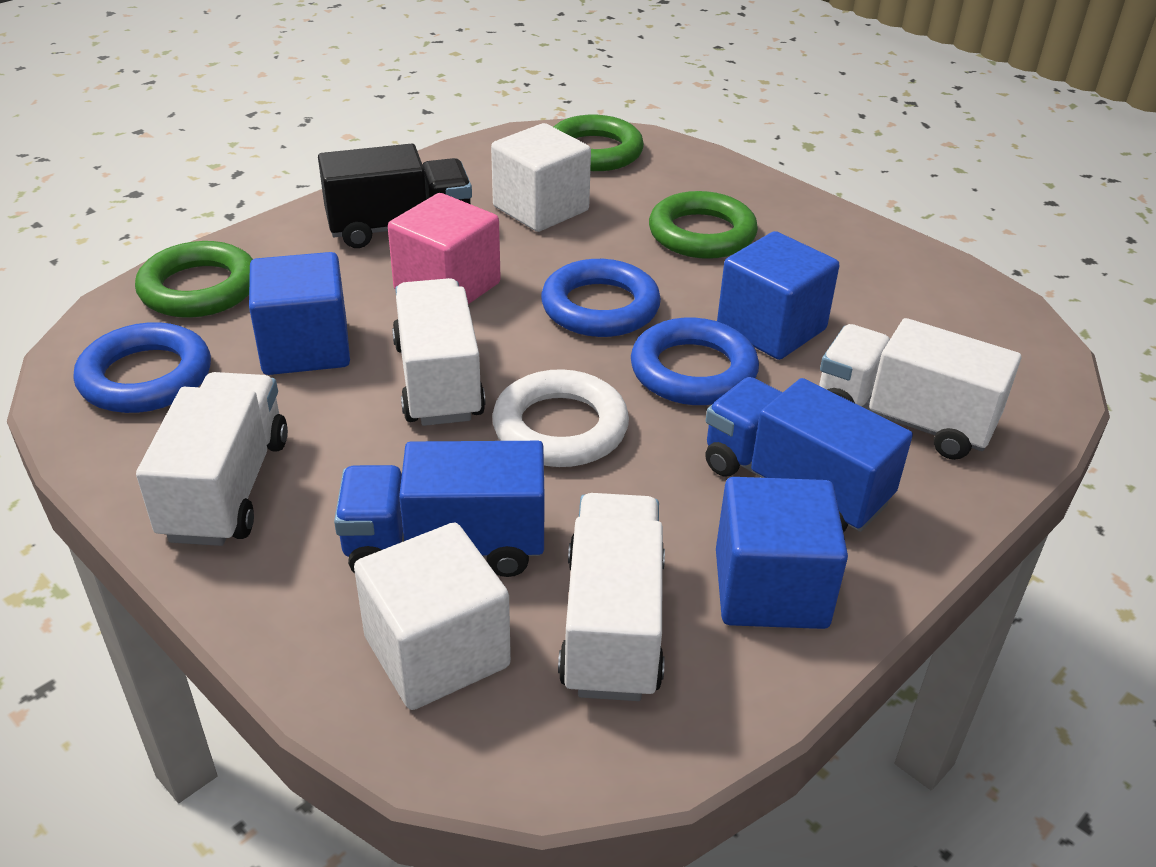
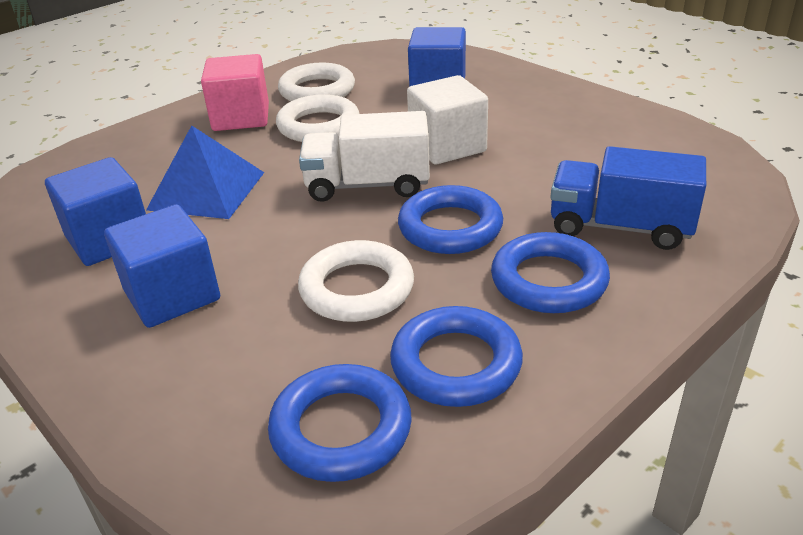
black truck: [318,143,472,248] = 1 -> none = 0
blue pyramid: none = 0 -> [146,125,265,219] = 1
blue ring: [74,322,211,413] [541,259,661,337] [631,318,759,405] = 3 -> [268,364,412,482] [390,306,523,407] [398,185,503,254] [491,232,610,313] = 4
blue truck: [334,441,545,577] [705,377,913,532] = 2 -> [550,146,706,250] = 1
green ring: [135,241,253,318] [554,115,644,171] [649,191,758,259] = 3 -> none = 0
white cube: [354,523,511,710] [491,123,591,232] = 2 -> [407,75,488,164] = 1
white ring: [492,369,629,467] = 1 -> [276,94,359,142] [278,63,355,101] [298,240,414,322] = 3
white truck: [136,372,288,546] [392,278,486,426] [558,493,665,701] [819,318,1021,460] = 4 -> [299,111,430,202] = 1

